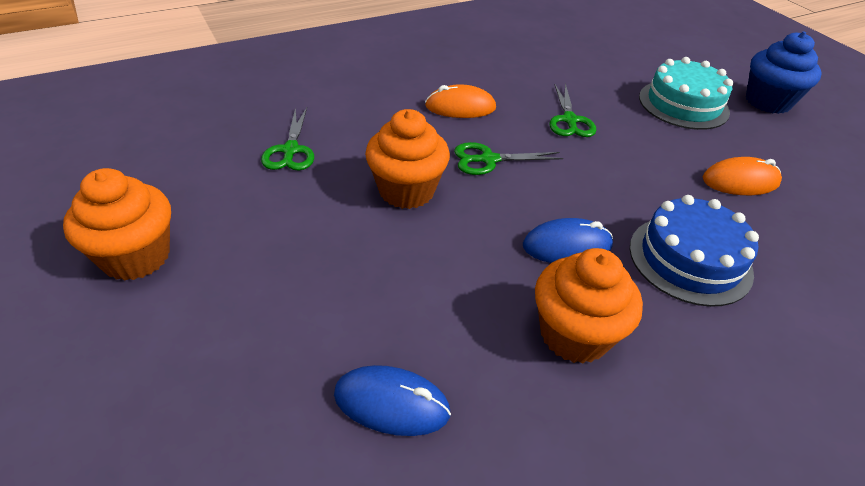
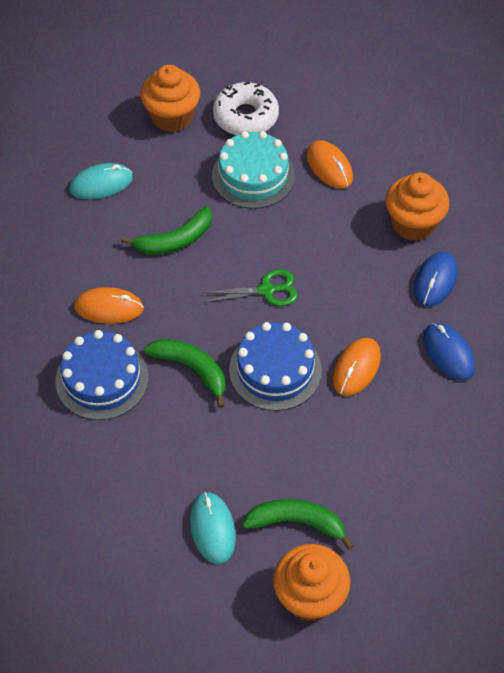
blue cake: [630,195,759,307] = 1 -> [55,330,149,420] [229,322,322,411] = 2
blue cupcake: [746,32,822,114] = 1 -> none = 0
green banana: none = 0 -> [120,206,212,254] [144,339,225,408] [242,499,354,550] = 3
green scissors: [261,107,314,170] [454,142,563,175] [550,83,596,137] = 3 -> [202,269,298,306] = 1
orange mouse: [425,84,496,118] [703,157,782,195] = 2 -> [74,287,144,324] [306,140,353,189] [332,338,381,396] = 3
turquoise mouse: none = 0 -> [70,163,133,199] [190,492,236,564] = 2
white donut: none = 0 -> [213,82,279,135] = 1

